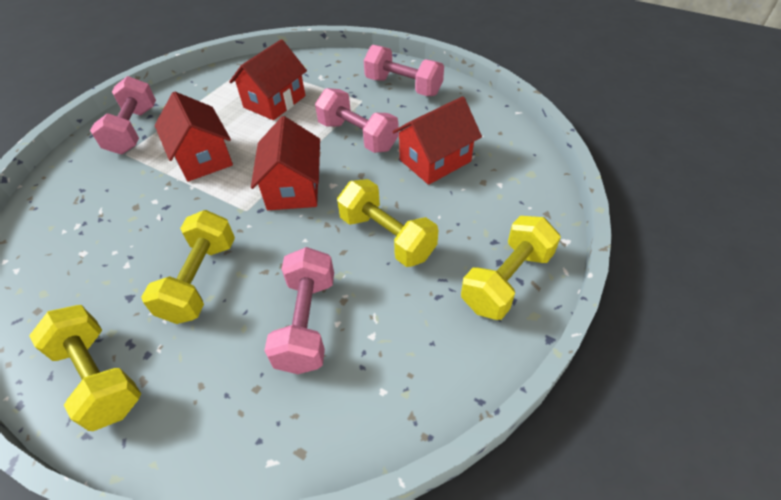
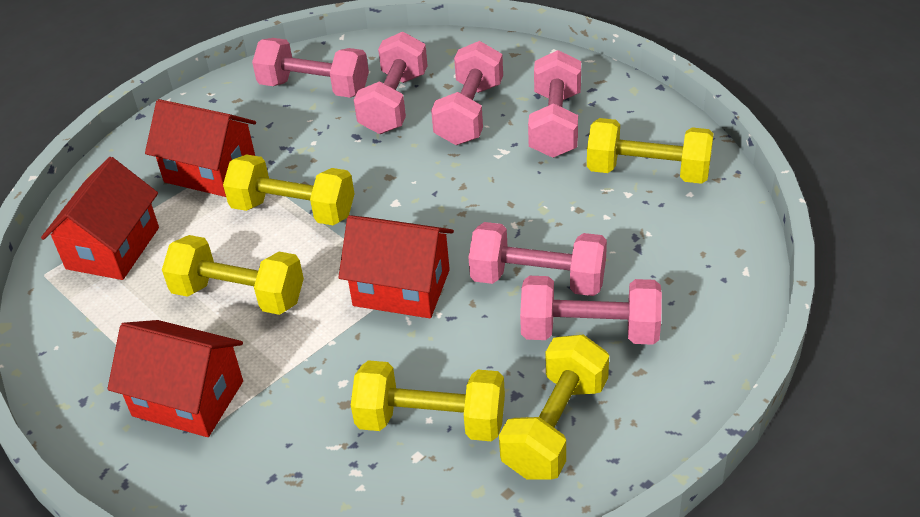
pink dumbbell: [90,76,156,154] [264,247,334,374] [315,88,399,153] [364,45,444,96] = 4 -> [252,38,369,98] [354,32,428,134] [431,41,503,145] [469,222,607,296] [520,276,662,345] [528,50,581,158] = 6
yellow dumbbell: [29,305,141,431] [141,210,235,324] [337,179,438,267] [461,216,561,320] = 4 -> [162,235,304,315] [223,154,355,225] [351,360,505,441] [499,334,609,480] [587,118,714,184] = 5

